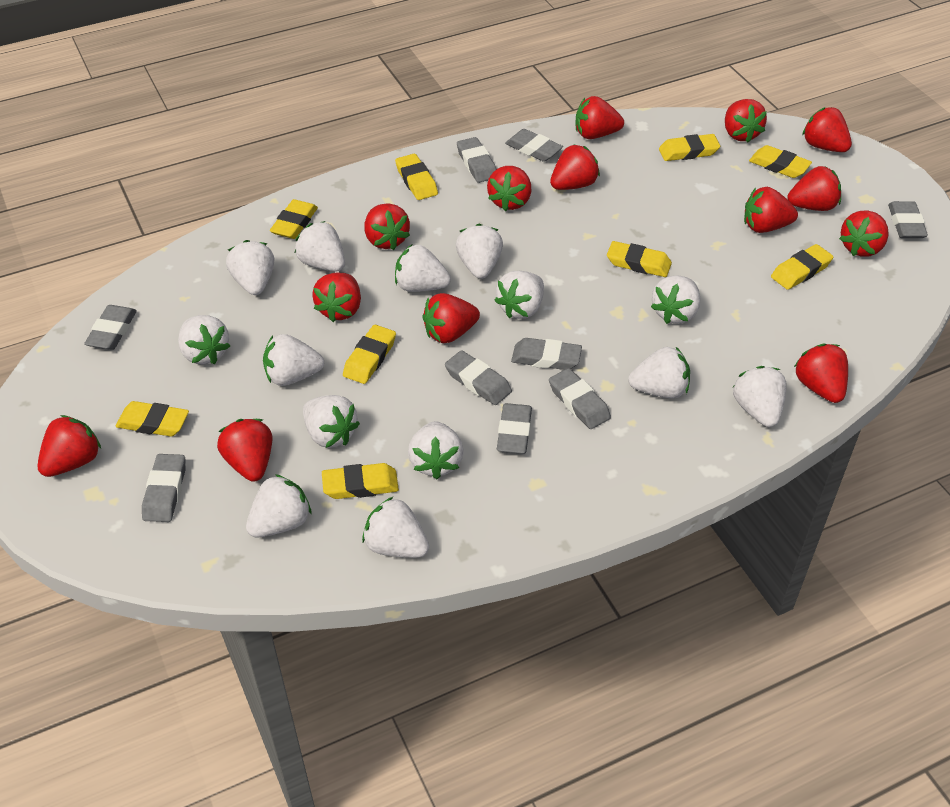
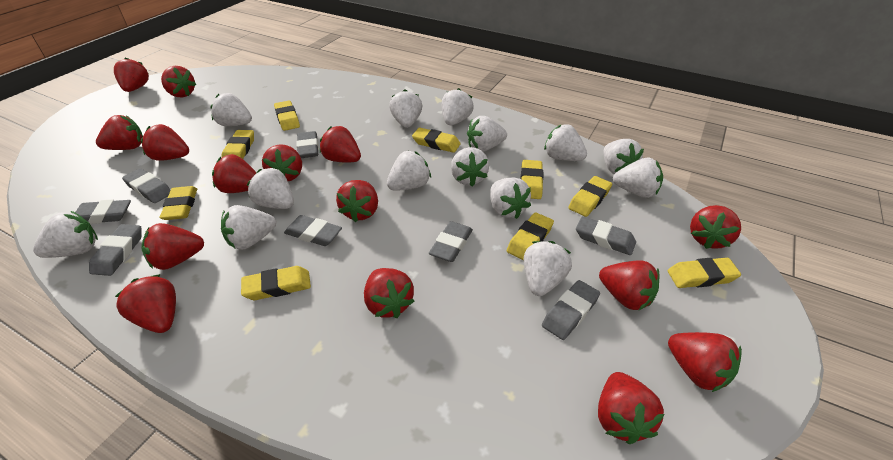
grey eraser: [84,305,137,350] [142,454,186,522] [445,350,512,405] [457,137,496,183] [497,403,532,454] [505,129,563,162] [511,338,582,370] [549,368,611,429] [888,201,928,238] = 9 -> [75,199,131,224] [89,224,142,276] [122,168,171,203] [284,215,342,246] [296,131,318,158] [429,221,473,262] [542,280,600,340] [576,216,636,255] = 8
red strawberry: [38,415,101,477] [217,419,272,482] [312,273,361,322] [364,203,410,250] [422,293,480,343] [487,166,532,211] [550,144,600,190] [575,96,624,139] [725,99,767,142] [744,187,798,233] [787,166,841,211] [794,343,848,403] [802,107,852,152] [839,210,889,257] = 14 -> [96,115,143,150] [114,57,149,92] [115,274,176,333] [141,124,189,161] [141,223,204,270] [161,66,196,98] [212,154,256,193] [262,144,302,181] [320,126,361,162] [336,180,378,222] [364,268,414,318] [598,372,664,444] [599,260,659,310] [668,332,742,392] [690,205,741,249] = 15

